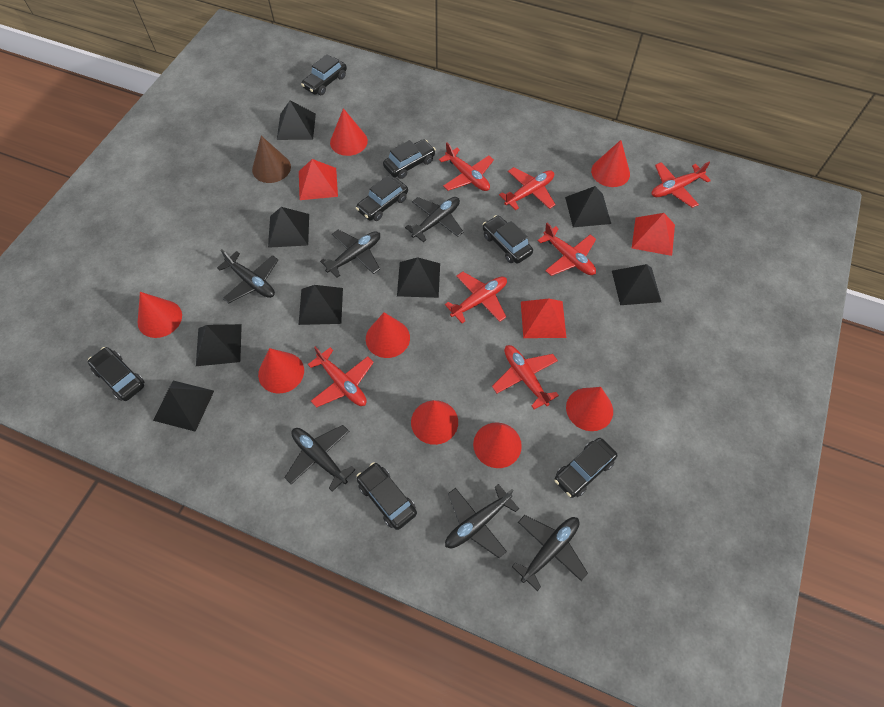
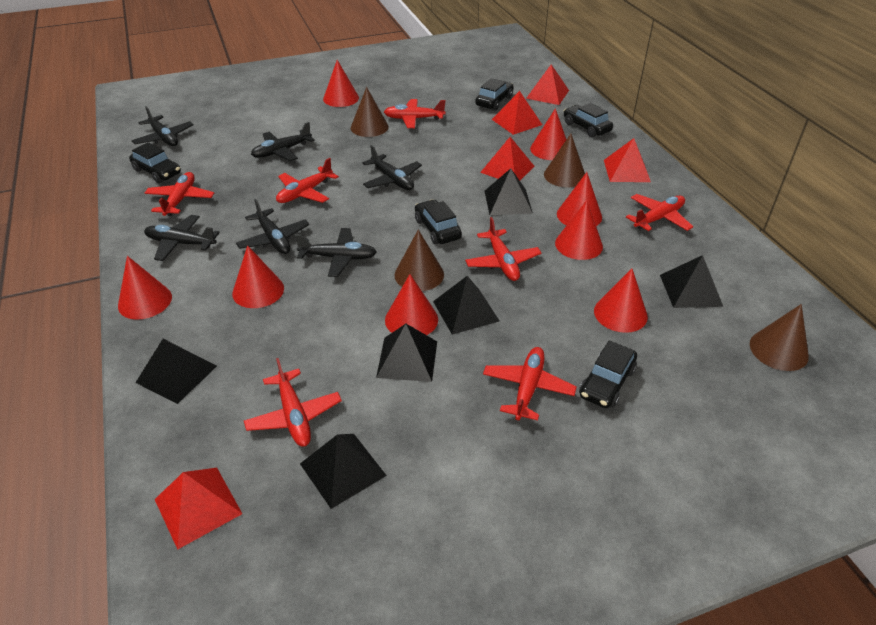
black car: [88,347,144,401] [301,54,347,95] [356,175,408,221] [356,462,417,530] [383,139,436,179] [483,215,533,264] [554,438,617,498] = 7 -> [129,142,181,183] [415,199,462,244] [475,78,514,110] [564,103,613,137] [579,340,637,408] = 5
black pyramid: [153,381,214,432] [196,324,242,366] [268,207,309,248] [277,101,316,140] [299,285,343,325] [397,257,440,298] [565,186,611,227] [612,264,661,305] = 8 -> [135,339,217,404] [300,434,387,509] [376,324,437,382] [433,276,500,335] [484,168,533,215] [660,255,723,308] = 6
brown cone: [252,136,291,183] = 1 -> [351,87,389,137] [395,230,444,291] [544,134,585,187] [750,304,809,371] = 4
red pyramid: [299,159,338,200] [521,299,566,338] [632,213,675,256] = 3 -> [155,468,242,550] [480,137,534,180] [492,91,542,135] [526,64,569,105] [604,138,651,182] = 5

